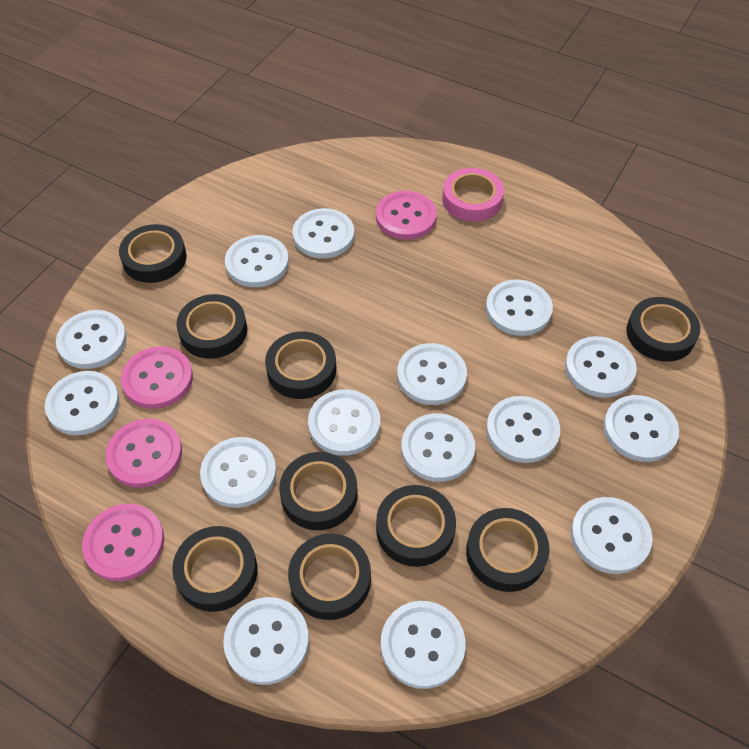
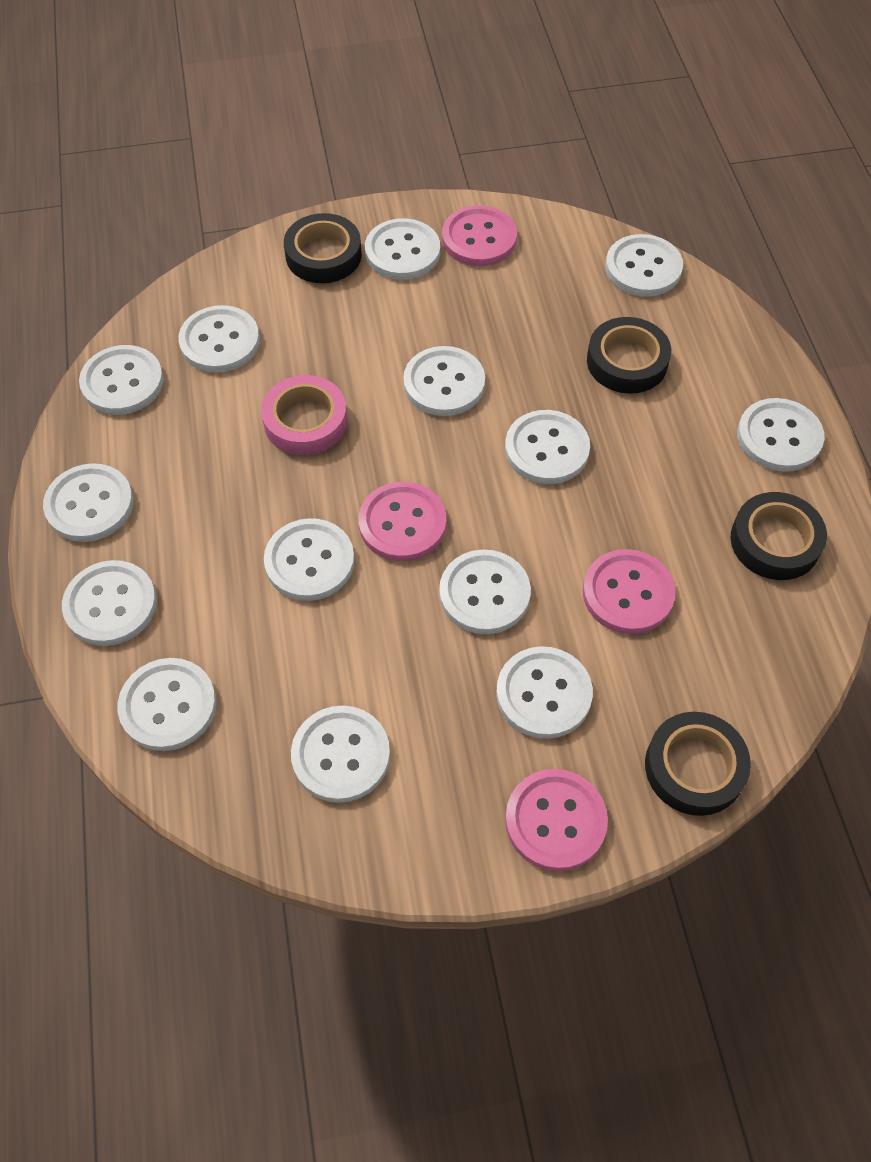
black tape: [119,224,187,283] [172,526,257,612] [176,294,247,359] [265,331,336,399] [279,452,358,530] [288,533,371,620] [376,485,456,567] [466,508,550,592] [626,297,700,362] = 9 -> [284,213,362,283] [587,317,671,394] [645,712,751,816] [730,492,827,580] = 4
white button: [45,371,119,436] [56,310,127,369] [200,437,277,508] [223,597,309,685] [225,235,289,287] [292,208,354,259] [308,389,380,456] [381,601,466,689] [397,343,467,405] [401,413,475,482] [486,279,553,336] [486,396,560,463] [565,336,637,398] [571,497,653,574] [603,395,679,462] = 15 -> [43,463,134,542] [62,560,157,646] [79,345,164,415] [118,658,216,751] [178,305,260,373] [264,518,354,601] [291,706,390,803] [365,218,440,280] [403,346,485,416] [439,549,531,634] [496,646,593,739] [505,410,590,484] [605,234,683,297] [737,398,824,472] = 14

